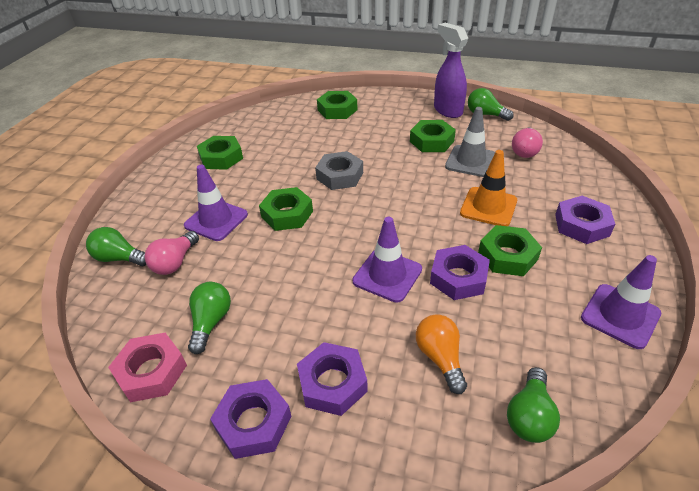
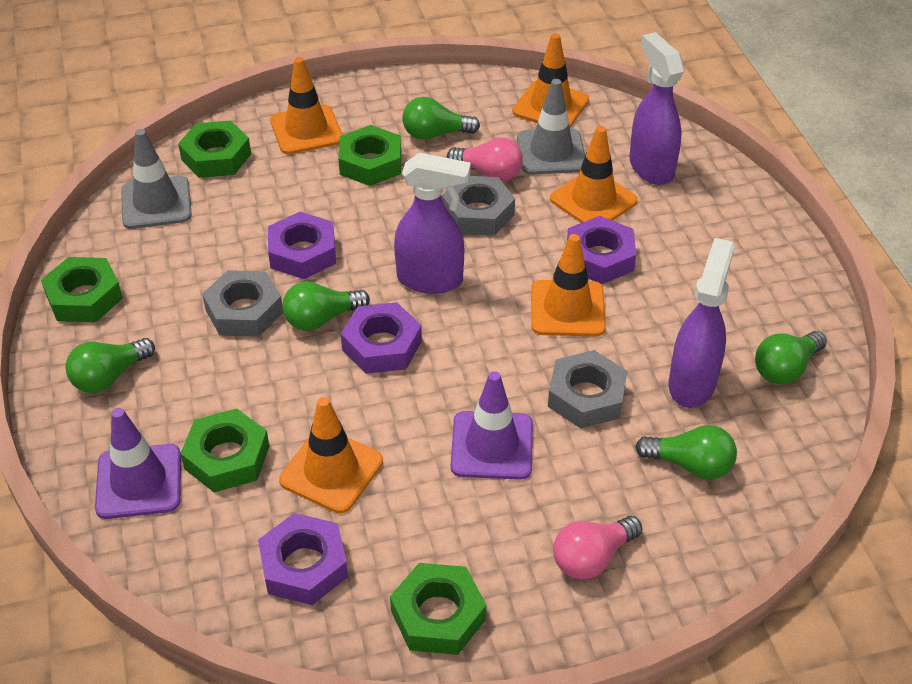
green light bulb: [86,227,146,266] [188,282,231,354] [468,88,514,121] [507,367,560,443] = 4 -> [65,338,155,393] [282,281,370,331] [402,97,480,140] [635,425,737,480] [755,331,827,384] = 5
grey nut: [315,151,363,190] = 1 -> [202,270,283,337] [442,176,515,236] [548,350,627,428] = 3
grey traffic cone: [445,107,495,177] = 1 -> [121,129,192,229] [517,79,585,175] = 2
orange light bulb: [416,314,467,394] = 1 -> none = 0
orange traffic cone: [460,150,517,226] = 1 -> [270,57,343,154] [279,397,383,513] [513,33,589,127] [531,234,606,336] [550,126,638,223] = 5
pink nut: [108,333,187,402] = 1 -> none = 0
purple spray bottle: [434,23,468,118] = 1 -> [394,153,471,294] [629,32,685,185] [669,238,735,408] = 3
purple traffic cone: [184,164,248,241] [352,217,422,303] [581,255,662,349] = 3 -> [95,408,181,519] [451,371,533,480] = 2

